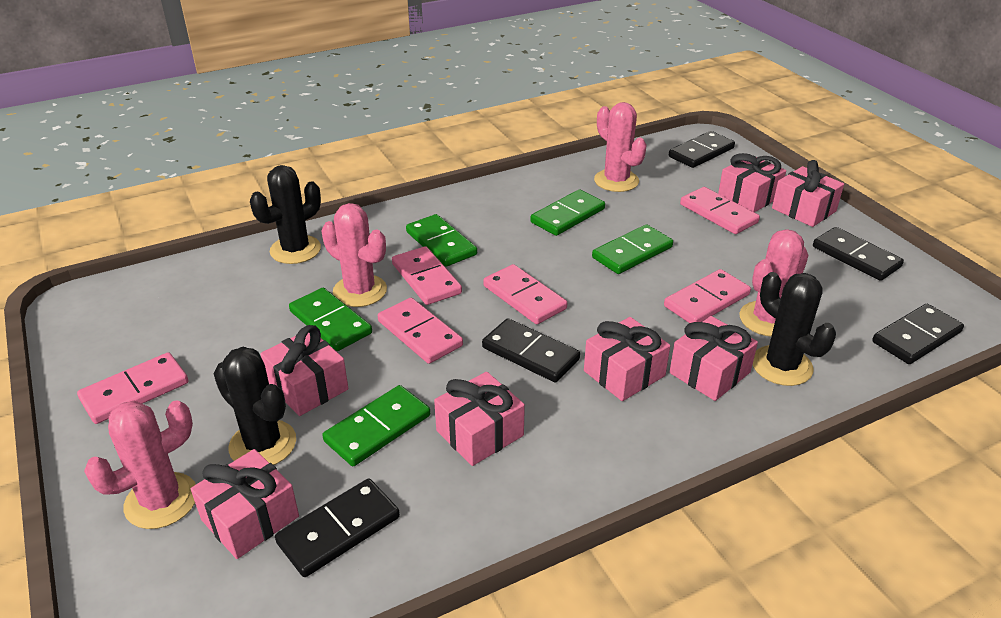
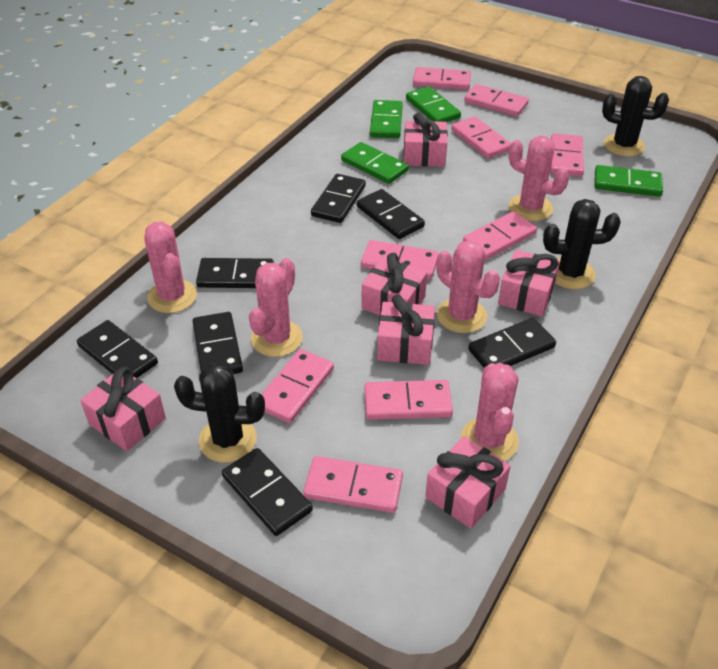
black domino: [275,479,400,577] [482,318,580,382] [669,131,735,168] [813,227,904,281] [872,304,964,364] = 5 -> [77,320,158,378] [193,312,243,374] [196,258,274,288] [222,448,313,536] [311,174,366,223] [357,189,425,239] [468,318,556,368] = 7
green domino: [289,288,372,351] [322,385,430,466] [406,214,477,267] [530,189,605,236] [592,224,673,274] = 5 -> [341,142,409,184] [370,100,403,138] [406,86,461,122] [594,165,663,197] = 4
pink cactus: [84,400,196,529] [322,203,387,307] [594,102,647,192] [739,229,809,337] = 4 -> [144,222,197,313] [249,258,303,357] [436,240,500,333] [461,363,519,461] [508,136,569,221] = 5
pink domino: [77,352,189,424] [378,298,463,364] [392,246,462,305] [483,264,567,324] [664,269,751,323] [680,187,760,234] = 6 -> [261,349,334,423] [304,456,403,513] [361,240,439,280] [364,380,453,420] [413,67,471,90] [451,116,511,159] [463,211,537,260] [464,84,529,117] [551,134,584,177] = 9
pink gift: [191,449,299,559] [261,325,348,416] [434,372,525,466] [584,317,670,401] [670,316,758,401] [718,153,786,213] [772,160,844,227] = 7 -> [80,367,166,451] [362,253,427,315] [377,295,435,365] [404,112,448,167] [425,436,511,529] [498,250,560,316] = 6

